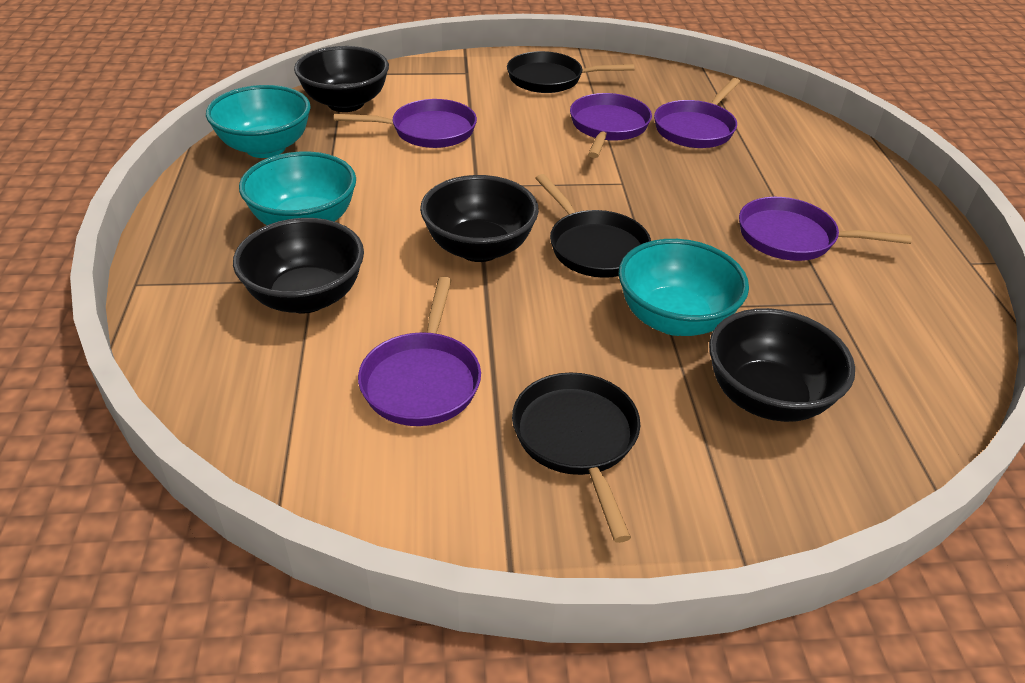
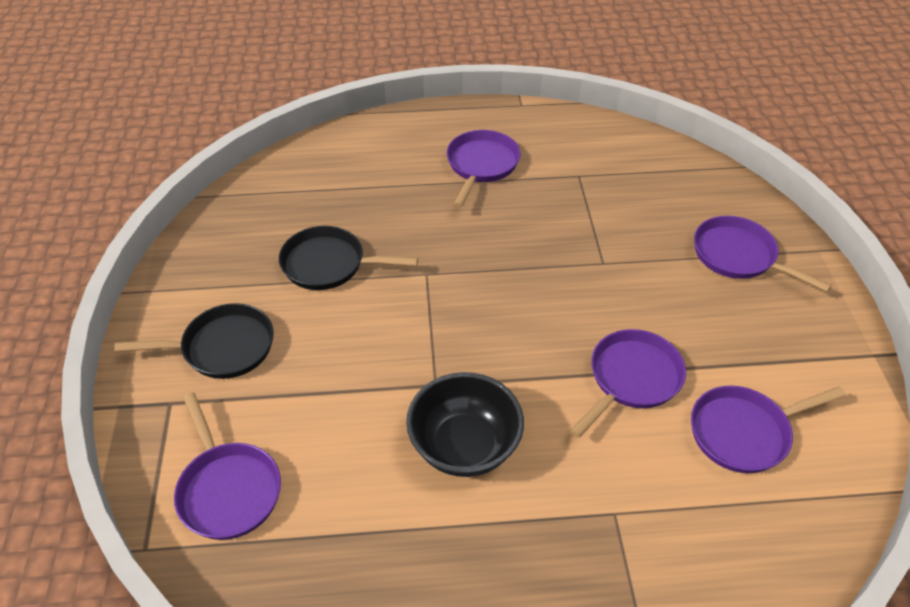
black bowl: [233,218,364,313] [294,46,389,112] [420,175,539,262] [709,308,855,422] = 4 -> [406,372,524,477] = 1
black pan: [507,51,635,93] [512,373,640,543] [535,174,651,278] = 3 -> [114,303,274,379] [279,226,418,290] = 2
turquoise bowl: [206,85,311,158] [239,151,356,225] [618,239,749,336] = 3 -> none = 0

